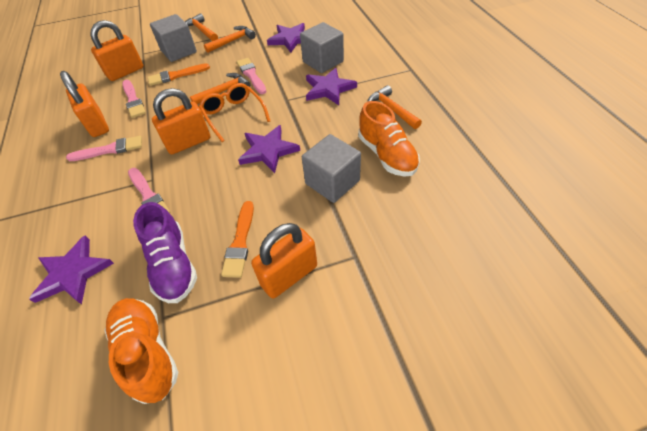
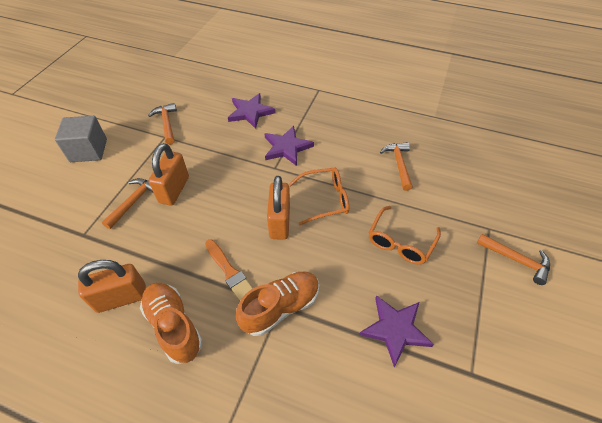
grey cube: [150,14,197,62] [300,22,344,73] [302,134,361,203] = 3 -> [55,116,107,162] = 1
orange brush: [148,63,210,86] [221,201,254,278] = 2 -> [205,239,253,301] = 1
orange glasses: [199,83,270,142] = 1 -> [289,167,349,225] [369,206,441,265] = 2
orange padlock: [60,71,109,137] [90,20,144,81] [152,88,210,154] [251,223,317,298] = 4 -> [78,260,146,313] [149,143,189,206] [267,176,290,239] = 3
pink brush: [66,136,142,161] [122,80,146,118] [128,168,170,213] [236,58,266,94] = 4 -> none = 0
purple shoe: [133,202,197,303] = 1 -> none = 0
purple star: [29,236,114,304] [238,125,300,173] [267,23,305,53] [306,68,357,105] = 4 -> [228,93,276,129] [265,126,314,166] [359,295,434,367] = 3

